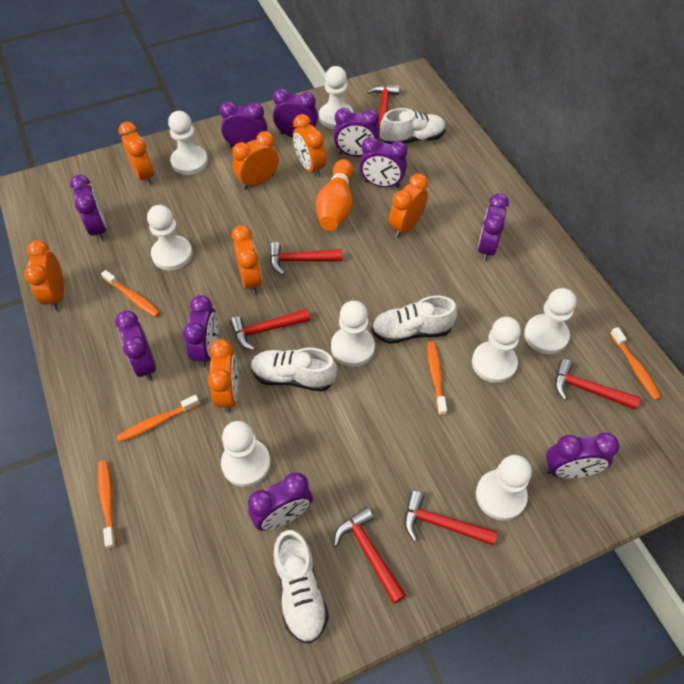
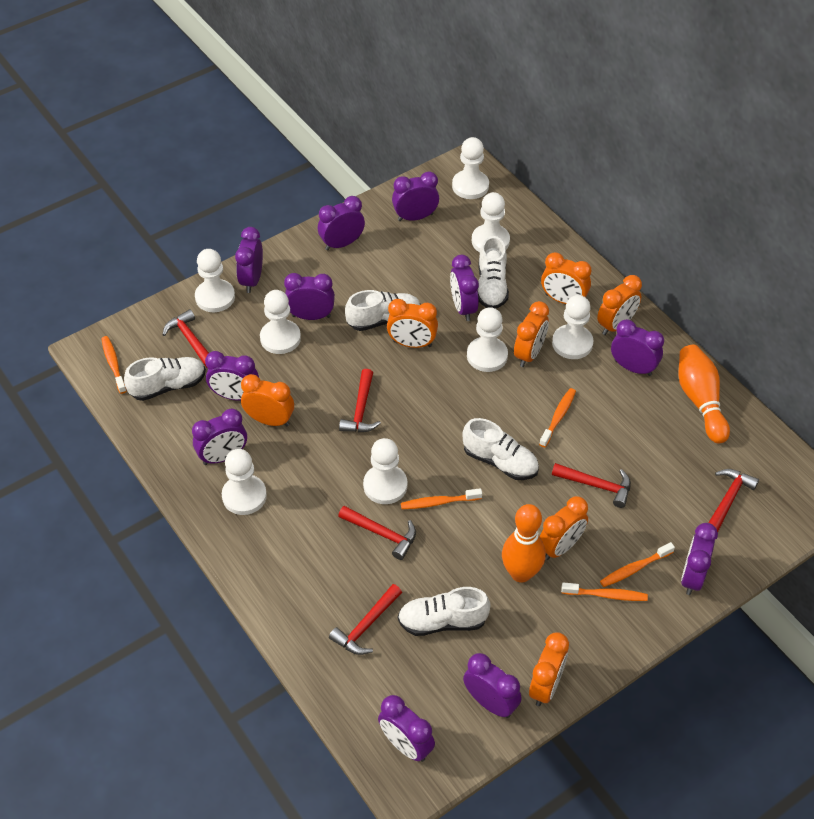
orange bowling pin: [316,159,353,231] = 1 -> [502,504,545,583] [679,344,730,444] = 2
purple clock: [70,175,107,241] [115,310,156,381] [183,295,218,368] [220,101,267,148] [248,472,313,531] [273,88,318,137] [334,108,379,157] [359,137,407,188] [478,193,509,261] [546,432,619,478] = 10 -> [192,408,247,465] [205,351,259,401] [235,227,263,293] [284,273,335,320] [318,196,365,251] [378,695,435,762] [392,171,439,221] [450,255,479,321] [463,653,521,718] [611,319,664,376] [681,523,718,595] = 11
white shoe: [251,348,337,392] [273,530,329,644] [371,296,457,344] [380,108,446,144] = 4 -> [124,357,206,401] [345,290,421,331] [398,587,490,636] [462,418,539,480] [478,236,509,309] = 5

